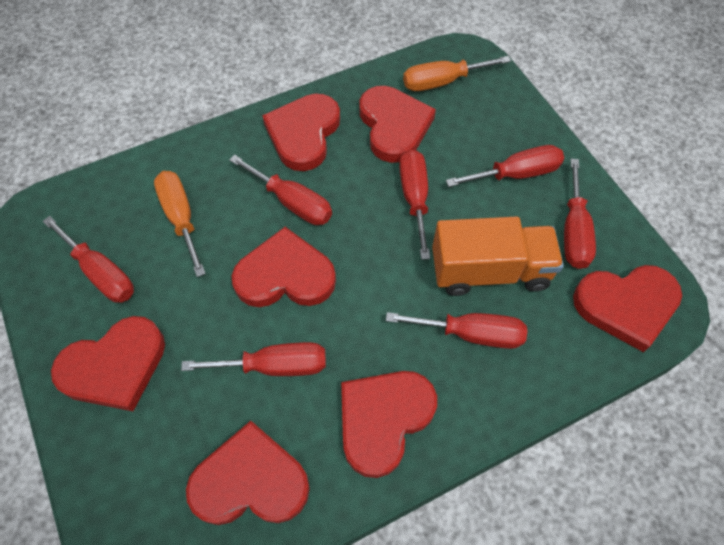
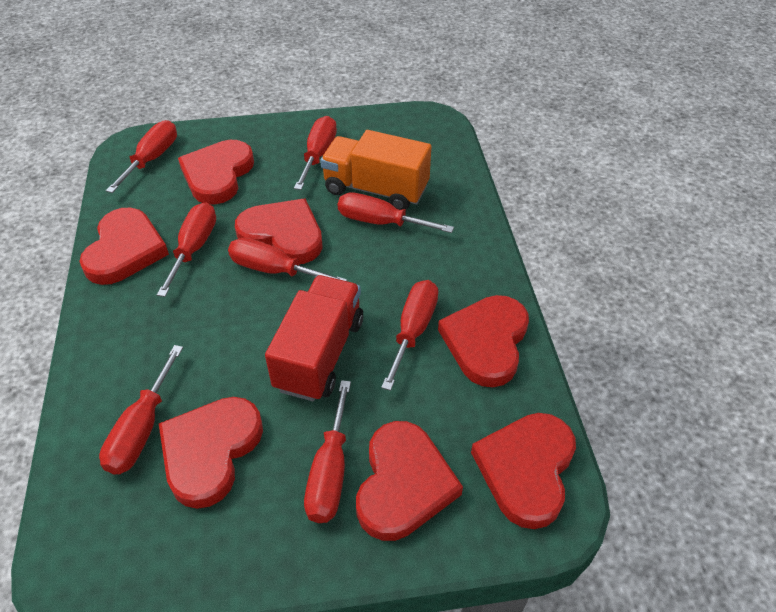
orange screwdriver: [154,171,206,277] [403,56,511,91] = 2 -> none = 0
red screwdriver: [43,216,134,303] [181,342,326,376] [229,155,332,225] [386,312,528,349] [399,149,430,260] [446,145,564,187] [564,159,596,269] = 7 -> [99,345,183,475] [106,120,177,193] [157,202,216,297] [228,238,347,281] [294,116,337,190] [304,380,351,523] [338,193,454,233] [381,280,438,391] = 8
red truck: none = 0 -> [265,275,363,401] = 1

